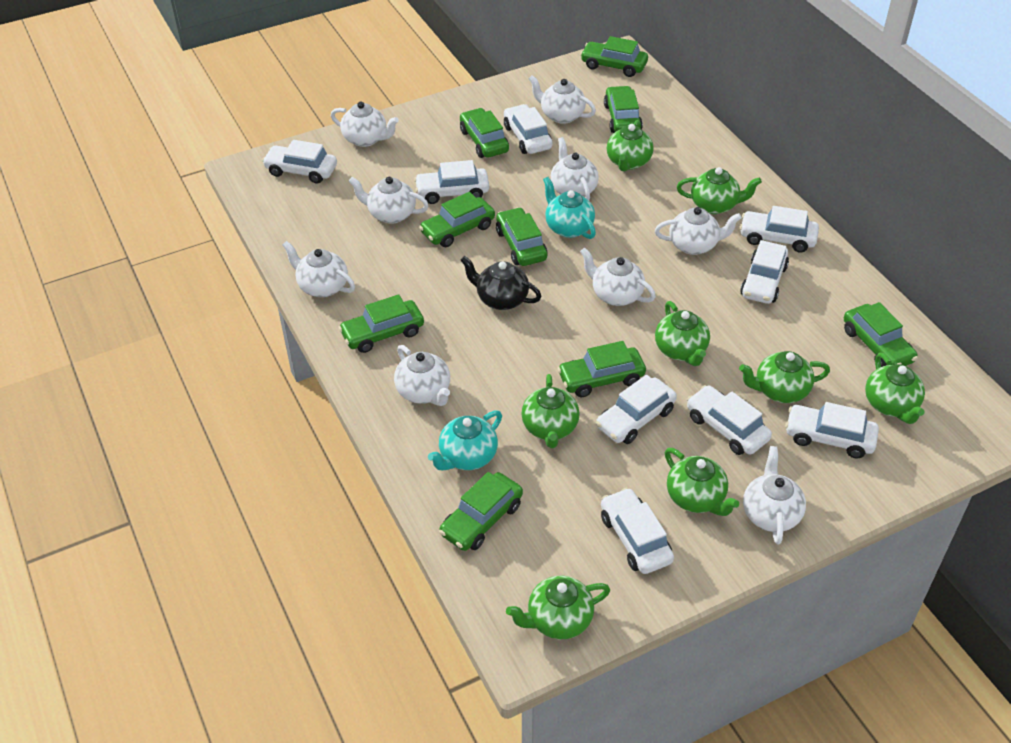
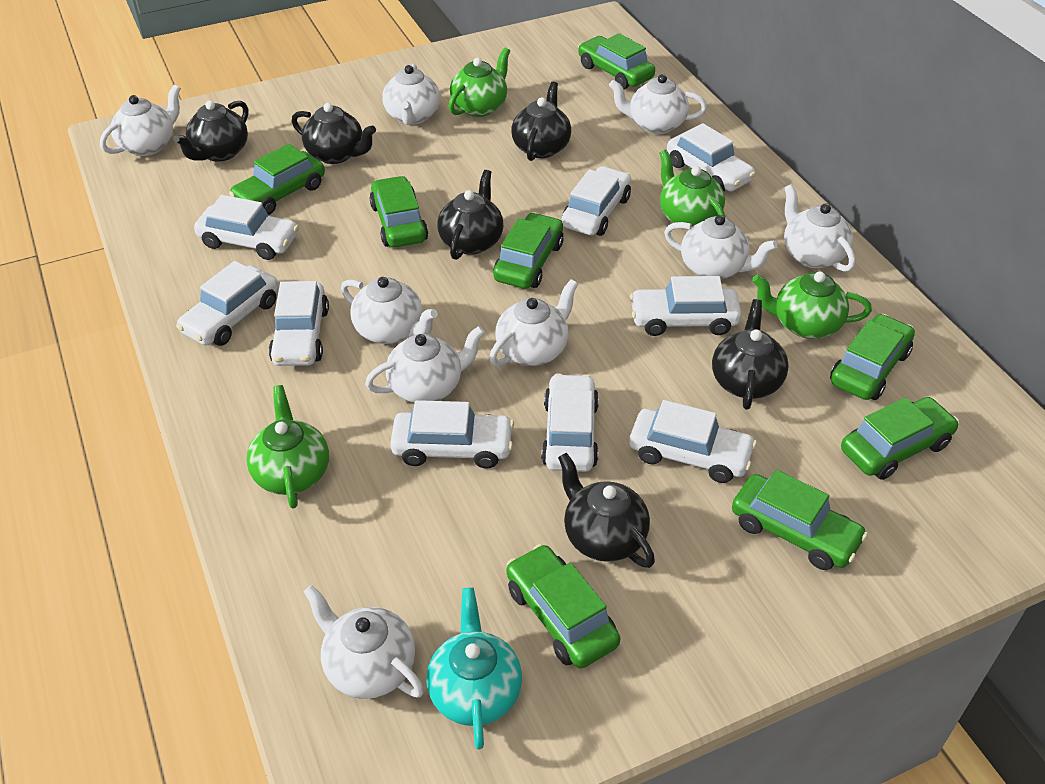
black teapot: [460,256,542,310] = 1 -> [174,100,248,162] [292,103,376,164] [437,170,503,260] [511,82,571,161] [558,453,655,568] [712,299,789,410] = 6
green car: [338,294,424,353] [419,192,495,247] [439,472,523,551] [460,108,509,158] [496,207,548,266] [557,341,646,397] [580,36,648,77] [604,86,643,133] [844,302,918,367] = 9 -> [229,144,325,215] [369,176,428,247] [493,212,563,289] [506,544,620,668] [578,33,655,89] [732,470,868,570] [830,314,915,400] [841,397,959,480] = 8
green teapot: [506,576,610,639] [521,374,579,448] [607,120,654,172] [655,301,710,366] [665,448,739,516] [677,167,762,214] [739,351,830,403] [865,353,925,424] = 8 -> [246,385,329,509] [449,47,510,117] [659,150,726,228] [752,271,872,339] = 4
turquoise teapot: [428,410,502,470] [543,177,596,239] = 2 -> [427,587,522,750] = 1

